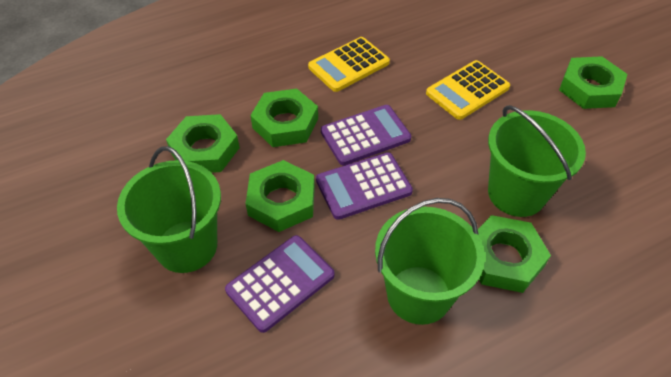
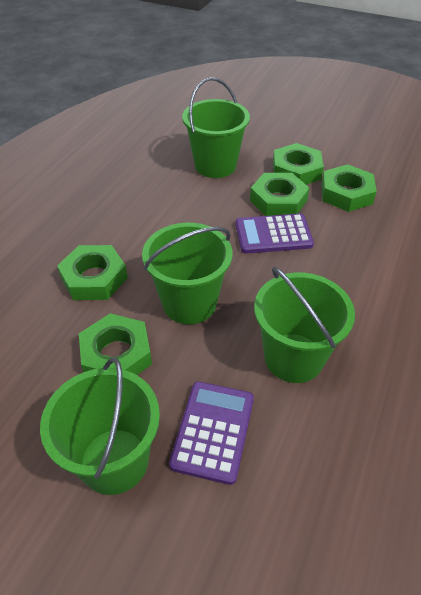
green bucket: [117,146,221,273] [375,198,485,325] [488,105,586,217] = 3 -> [40,357,160,495] [142,223,232,324] [182,77,250,178] [254,267,355,383] = 4
purple calculator: [225,235,335,333] [316,152,413,220] [321,105,411,165] = 3 -> [169,382,254,485] [236,214,314,254] = 2
yellow calculator: [308,37,390,92] [426,60,510,120] = 2 -> none = 0

